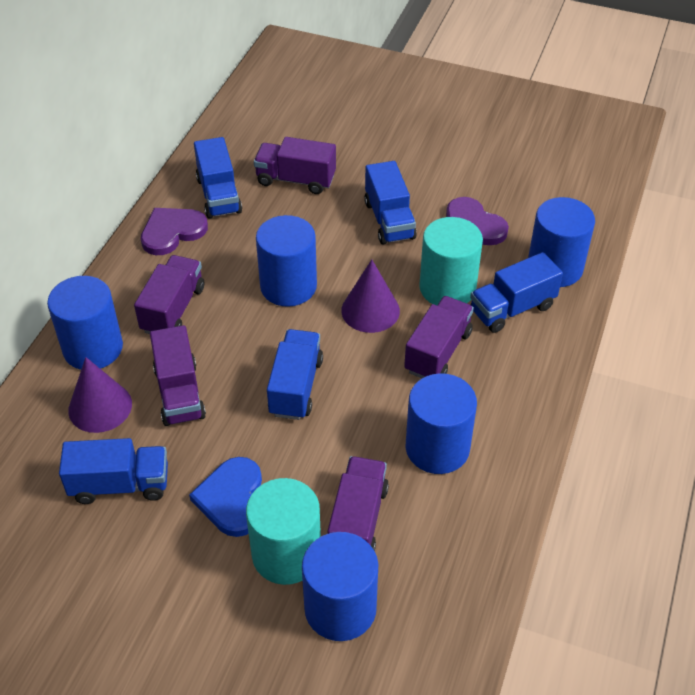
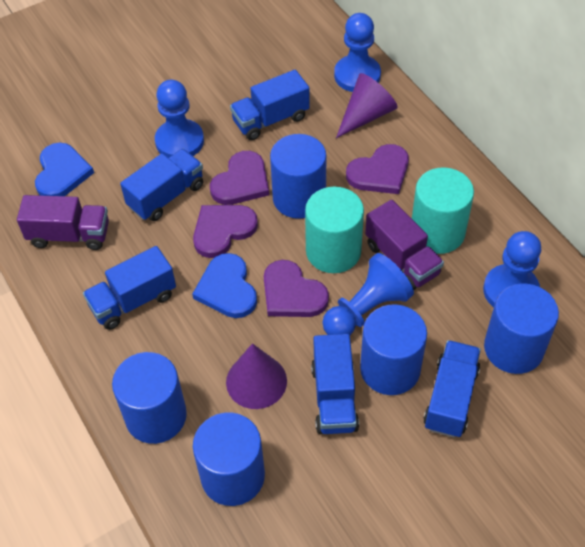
blue heart: [189,457,262,537] = 1 -> [35,143,94,196] [192,253,257,318] = 2
blue pawn: none = 0 -> [155,80,204,158] [322,253,414,335] [334,13,381,92] [483,231,541,307] = 4
purple heart: [141,208,208,255] [446,197,509,245] = 2 -> [193,205,258,258] [210,151,269,205] [264,260,329,317] [346,144,409,194] = 4
purple truck: [134,255,204,334] [150,325,206,426] [254,137,336,194] [327,456,389,551] [404,296,474,378] = 5 -> [17,195,109,250] [365,200,444,290] = 2

